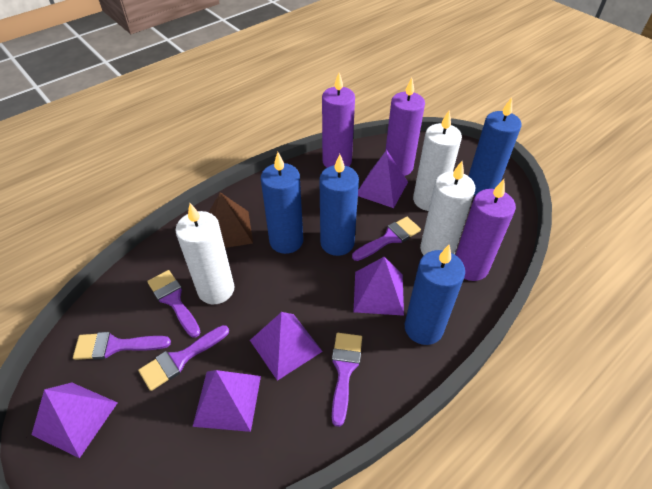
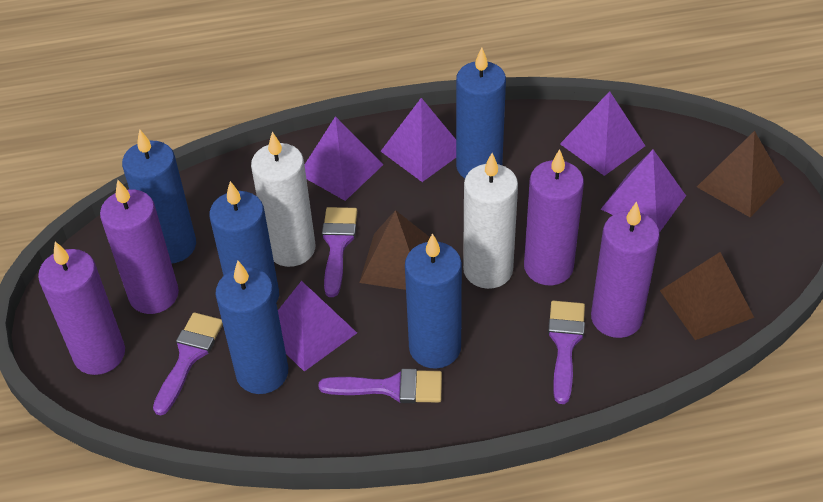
blue candle: [261,152,303,254] [319,154,359,256] [405,245,465,345] [469,98,521,195] = 4 -> [122,129,196,264] [209,181,279,303] [215,260,288,394] [405,233,462,369] [456,48,506,178] = 5
brown pyramid: [209,192,253,248] = 1 -> [359,210,430,290] [660,252,754,340] [697,131,784,217] = 3
purple brush: [73,332,171,360] [138,325,229,391] [147,270,201,338] [332,333,362,427] [352,217,421,261] = 5 -> [153,312,223,415] [318,369,442,403] [322,207,357,297] [548,301,585,404] = 4
purple candle: [322,73,355,168] [385,78,425,176] [456,179,516,281] = 3 -> [38,242,125,375] [100,180,179,314] [524,149,584,285] [591,201,660,338] = 4
white candle: [175,203,234,304] [413,110,462,211] [420,161,475,255] = 3 -> [251,132,315,267] [463,153,518,289] = 2

